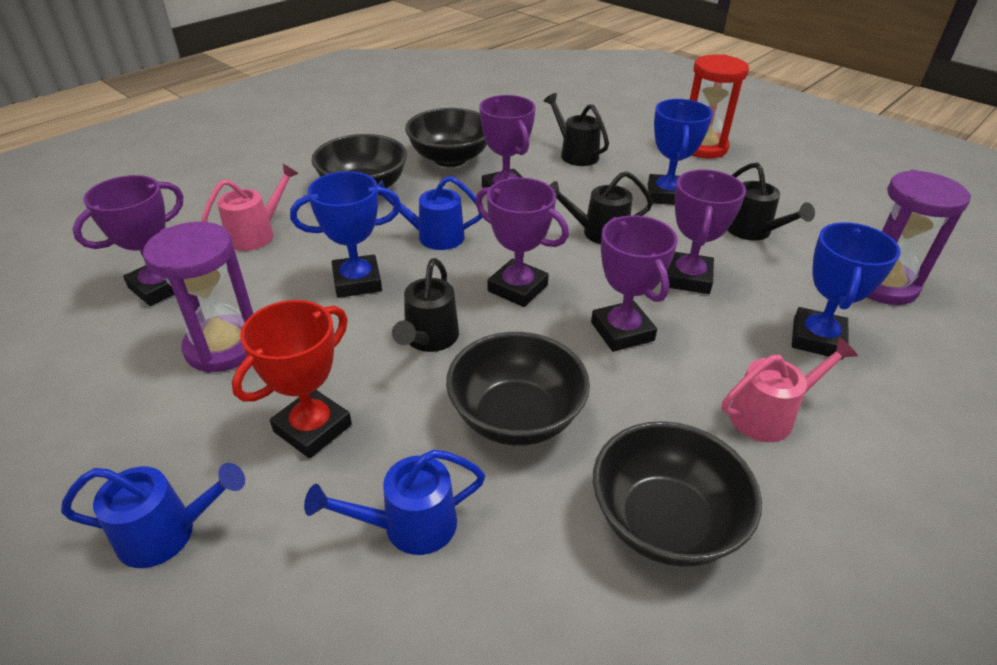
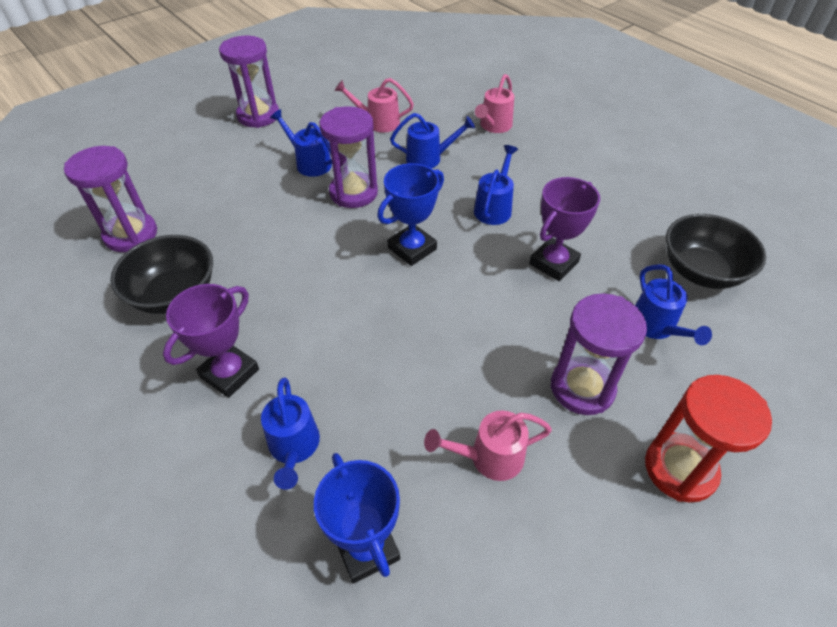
black bowl: [311,134,407,188] [405,108,487,167] [446,332,590,446] [593,421,762,567] = 4 -> [110,235,213,314] [666,214,766,289] = 2
black watering can: [392,258,459,352] [544,93,609,166] [549,171,653,244] [727,162,815,241] = 4 -> none = 0
blue trophy: [290,171,401,298] [648,99,713,205] [792,222,901,360] = 3 -> [314,453,400,584] [377,163,444,266] = 2
blue watering can: [61,463,245,568] [304,450,485,555] [377,176,483,250] = 3 -> [261,377,320,490] [270,109,332,177] [390,113,475,168] [474,145,518,225] [635,265,712,345] = 5
pink watering can: [202,164,299,251] [722,338,858,442] = 2 -> [335,78,414,132] [424,411,552,481] [475,74,514,133] = 3
purple hourglass: [143,222,253,373] [866,170,971,305] = 2 -> [64,146,157,252] [219,36,279,128] [319,106,378,208] [551,293,647,415] = 4
purple trophy: [72,175,183,306] [475,178,569,307] [479,95,536,188] [591,215,678,352] [667,169,746,294] = 5 -> [163,284,259,398] [529,177,600,281] = 2
red trophy: [232,300,352,458] = 1 -> none = 0

